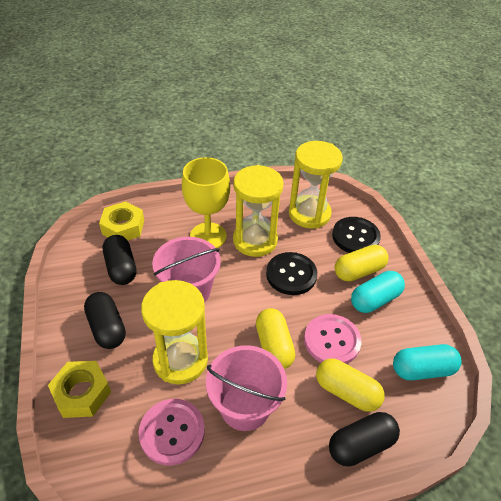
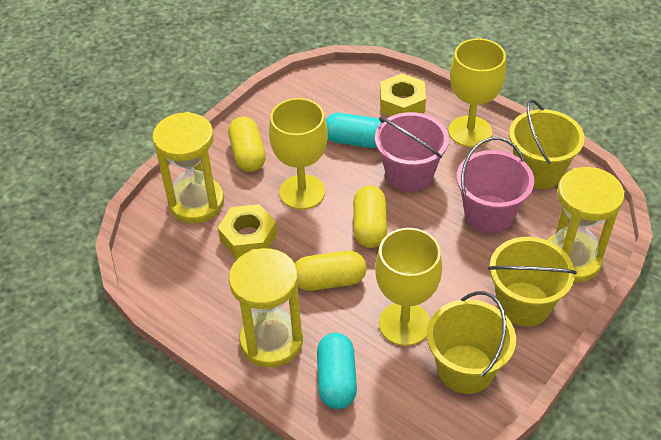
black button: [266,252,317,295] [332,217,381,253] = 2 -> none = 0
black capsule: [84,292,126,349] [103,235,136,285] [329,412,400,467] = 3 -> none = 0
pink button: [139,399,205,465] [304,314,361,364] = 2 -> none = 0
yellow bucket: none = 0 -> [427,291,516,394] [488,237,577,326] [509,99,585,189] = 3
yellow goblet: [182,157,230,248] = 1 -> [269,98,328,210] [375,228,442,346] [448,38,506,147] = 3

